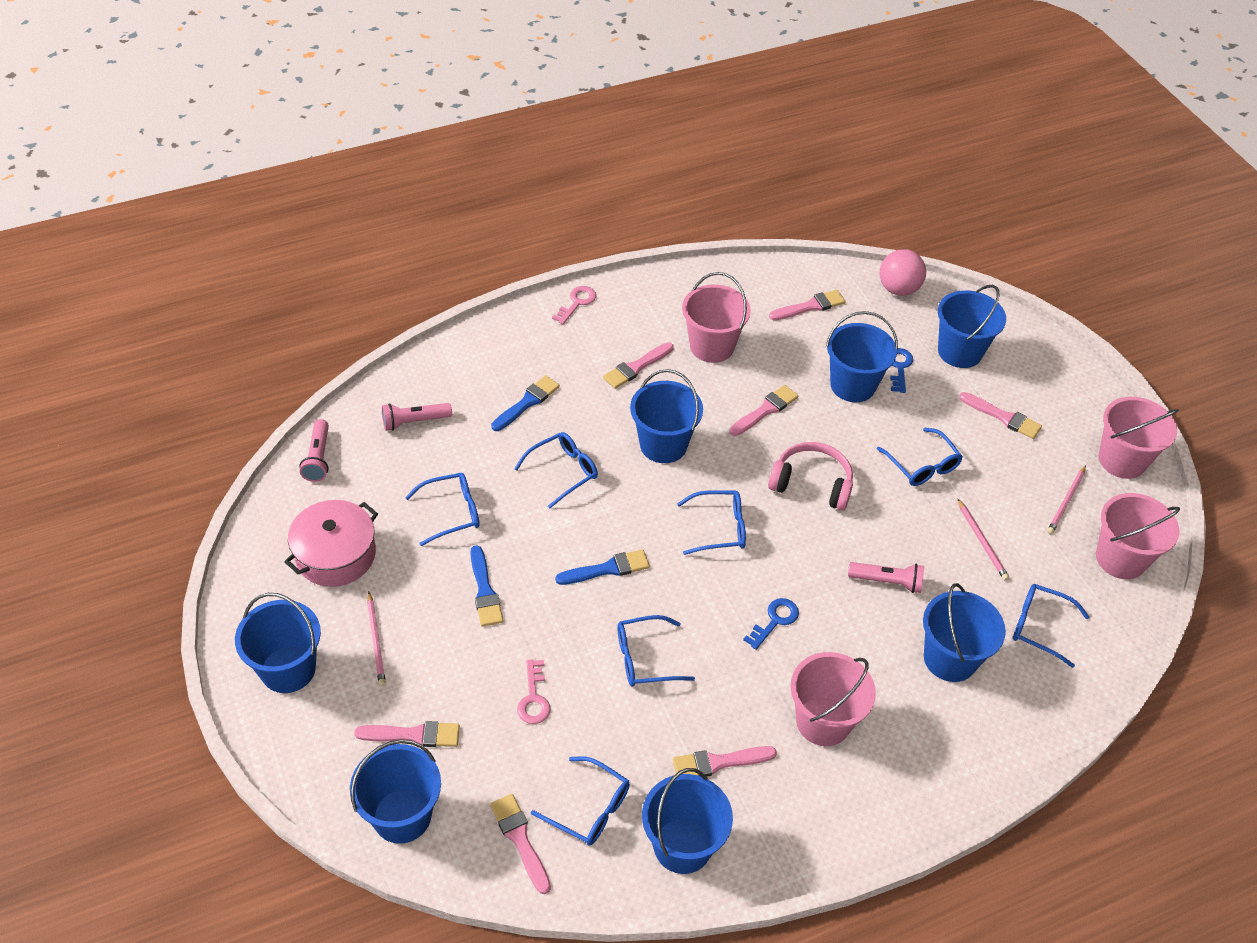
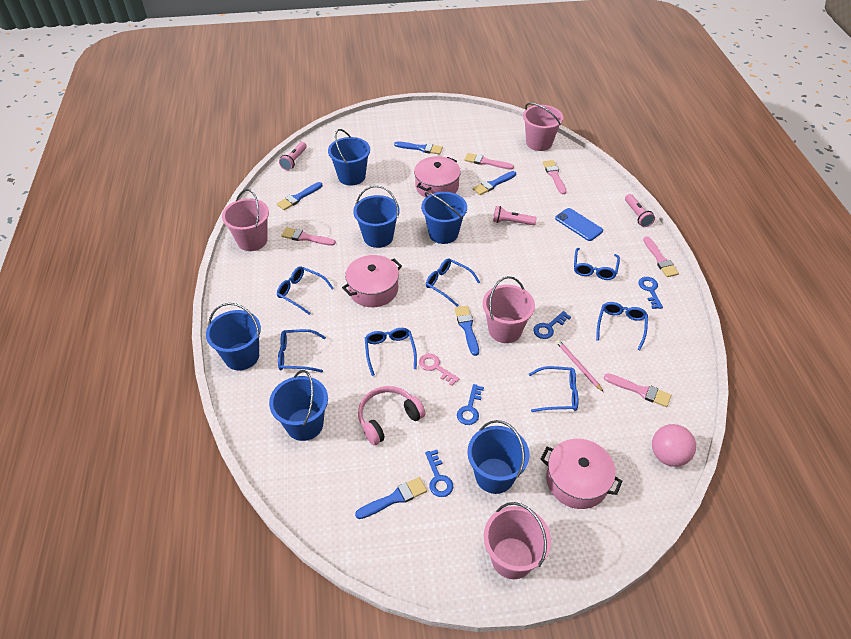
blue brush: [470,545,503,627] [491,375,560,431] [555,549,650,585] = 3 -> [277,182,322,210] [355,477,427,519] [394,141,443,155] [454,306,479,356] [473,171,516,195] = 5
blue bucket: [235,593,321,693] [350,739,441,844] [630,369,703,463] [642,768,733,874] [826,311,898,402] [923,583,1006,682] [938,285,1006,368] = 7 -> [206,303,261,370] [269,370,328,441] [328,129,370,186] [353,185,400,248] [421,192,467,244] [467,420,529,494] = 6
blue key: [743,598,799,650] [890,348,913,393] = 2 -> [425,450,453,497] [457,384,484,425] [533,311,571,339] [639,277,663,309] = 4
blue phone: none = 0 -> [555,208,603,241] = 1
pink brush: [354,721,460,747] [490,794,551,894] [603,342,674,389] [673,746,777,777] [730,385,798,436] [769,290,846,320] [959,392,1042,439] = 7 -> [281,227,336,246] [464,153,514,170] [543,160,566,194] [604,373,671,407] [643,236,679,277] = 5
pink key: [517,659,551,724] [552,286,596,324] = 2 -> [419,354,459,386] = 1
pink pencil: [367,592,386,686] [957,498,1009,580] [1047,465,1086,534] = 3 -> [556,340,603,392] = 1
pink pot: [284,500,378,587] = 1 -> [342,255,402,307] [414,156,461,198] [540,439,622,509] = 3

